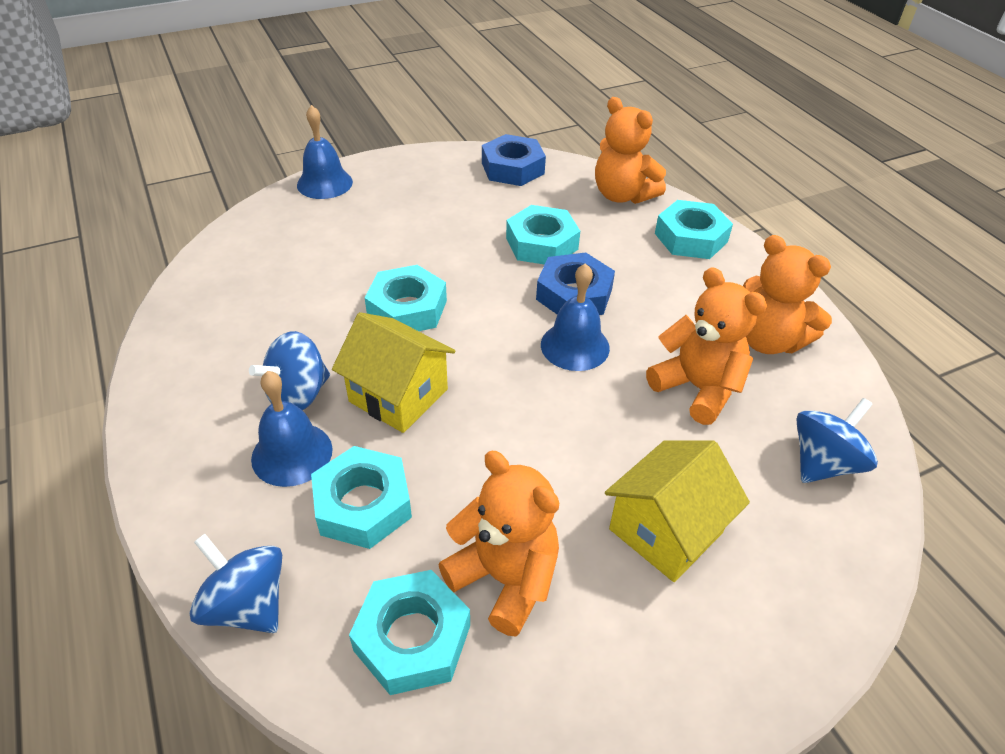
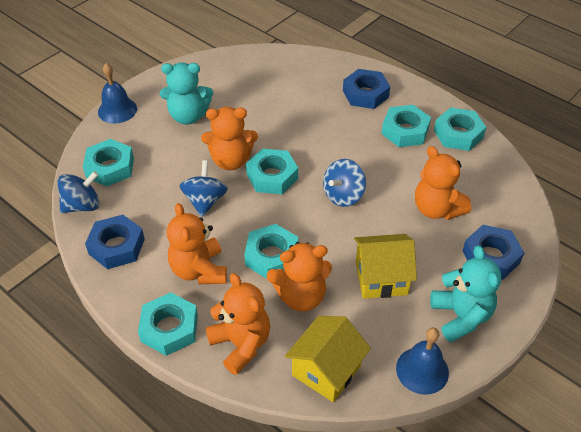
blue bell: [251,371,333,487] [297,105,353,199] [541,263,610,371] = 3 -> [98,63,137,123] [396,327,449,395] = 2
blue nut: [482,134,546,186] [536,252,615,315] = 2 -> [85,215,145,269] [343,69,390,109] [462,225,524,280] = 3
orange teddy bear: [438,451,559,636] [595,97,666,204] [646,267,767,425] [743,235,832,354] = 4 -> [167,203,227,284] [201,107,258,170] [205,273,270,375] [266,242,332,311] [415,146,471,220] = 5
turquoise nut: [311,446,412,549] [349,570,470,695] [365,265,447,331] [506,205,580,265] [655,200,733,259] = 5 -> [83,139,134,187] [138,292,198,356] [244,224,298,279] [246,149,298,194] [381,105,431,147] [434,107,486,151] = 6
turquoise teddy bear: none = 0 -> [160,63,213,125] [430,246,501,342] = 2

